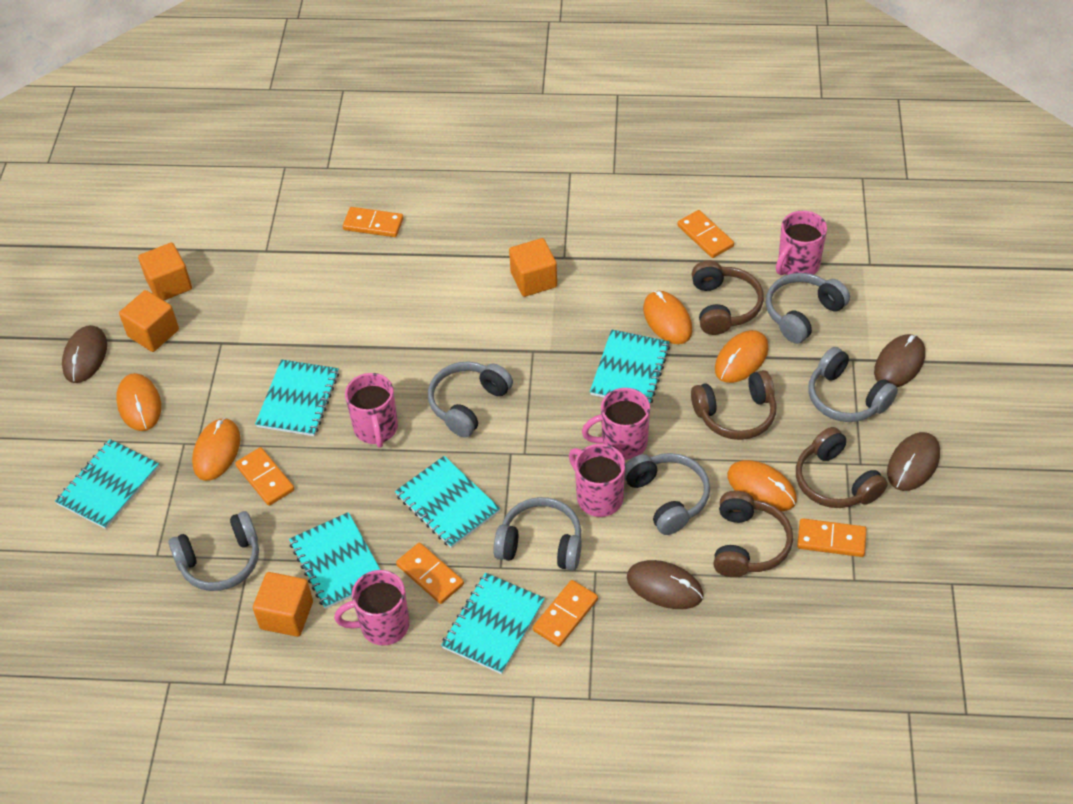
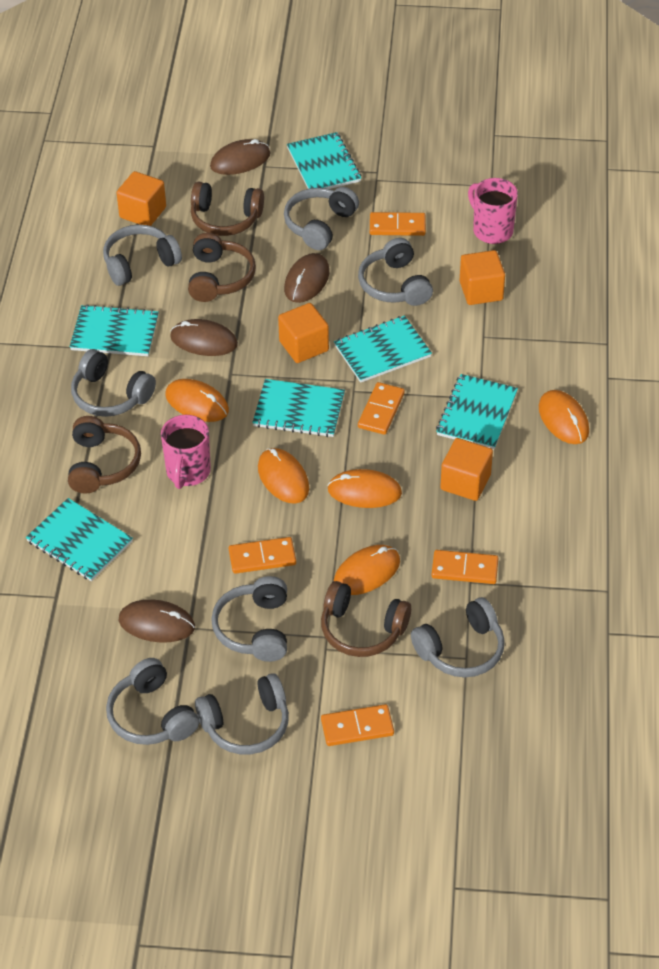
grey headphones: [168,511,259,591] [428,362,513,438] [493,497,582,571] [625,453,710,535] [766,273,850,344] [808,347,898,422] = 6 -> [71,349,156,417] [103,224,182,286] [106,658,199,745] [195,673,289,755] [211,576,287,662] [284,187,359,250] [358,238,433,306] [411,597,505,677] = 8
orange domino: [235,447,294,506] [343,207,404,237] [396,543,464,604] [533,580,598,647] [677,210,734,258] [797,518,867,557] = 6 -> [229,537,296,574] [321,704,394,746] [358,382,405,435] [370,212,426,236] [431,550,498,584] = 5
pink mug: [334,570,410,646] [345,373,398,448] [569,444,625,517] [582,388,650,460] [776,211,827,275] = 5 -> [161,415,211,489] [468,178,518,244] = 2

